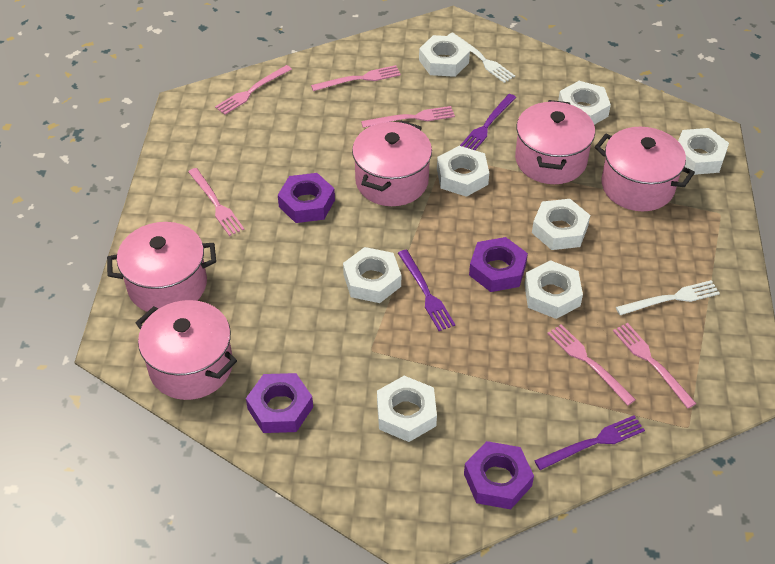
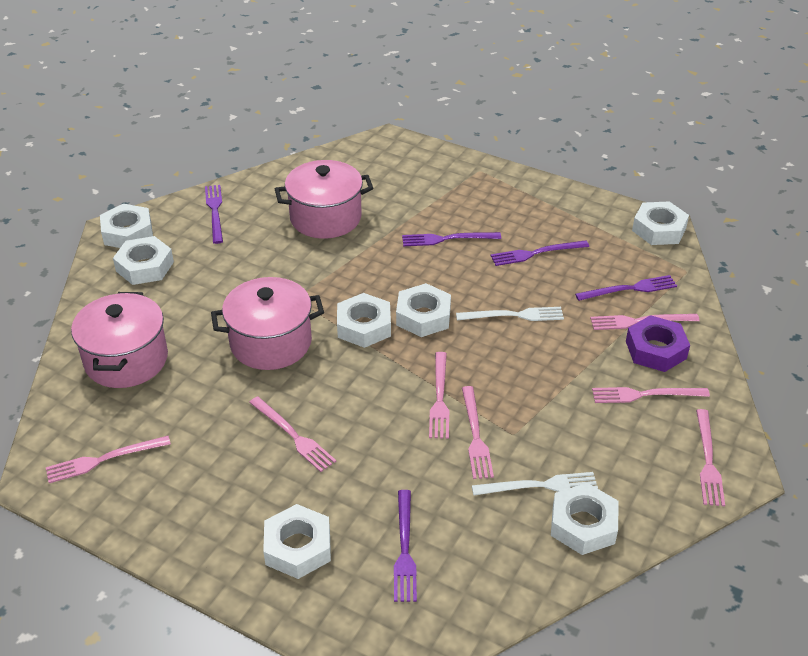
pink fork: [188,168,244,236] [215,65,292,115] [311,65,401,91] [361,106,455,128] [547,325,636,405] [613,323,697,409] = 6 -> [46,436,171,483] [249,396,336,472] [429,352,449,439] [462,386,494,479] [590,314,699,330] [592,387,710,403] [696,409,725,506] = 7
pink pot: [107,222,216,312] [136,300,237,400] [352,121,432,206] [515,100,595,184] [595,127,695,211] = 5 -> [71,292,168,388] [211,277,324,370] [275,160,373,239] = 3
purple fork: [398,250,455,331] [460,94,516,150] [534,416,645,470] = 3 -> [205,185,223,244] [394,490,417,602] [402,232,501,246] [491,240,589,266] [575,275,677,301] = 5
purple nut: [246,373,313,433] [278,173,335,223] [464,441,534,509] [469,237,528,292] = 4 -> [626,315,690,372] = 1
white nut: [343,247,401,303] [377,376,437,442] [419,35,470,77] [437,146,489,197] [524,260,583,319] [532,199,590,250] [558,81,611,125] [678,128,729,175] = 8 -> [100,204,153,248] [113,236,174,285] [263,504,331,579] [337,293,391,348] [396,283,451,337] [551,483,619,555] [632,201,689,245] = 7

